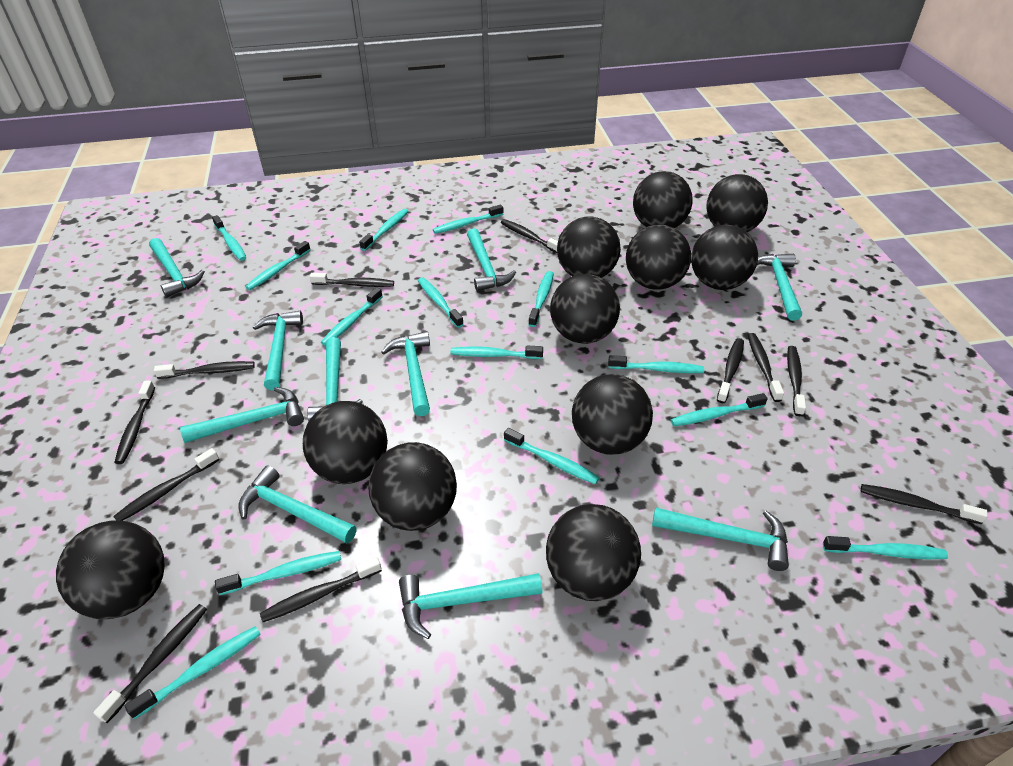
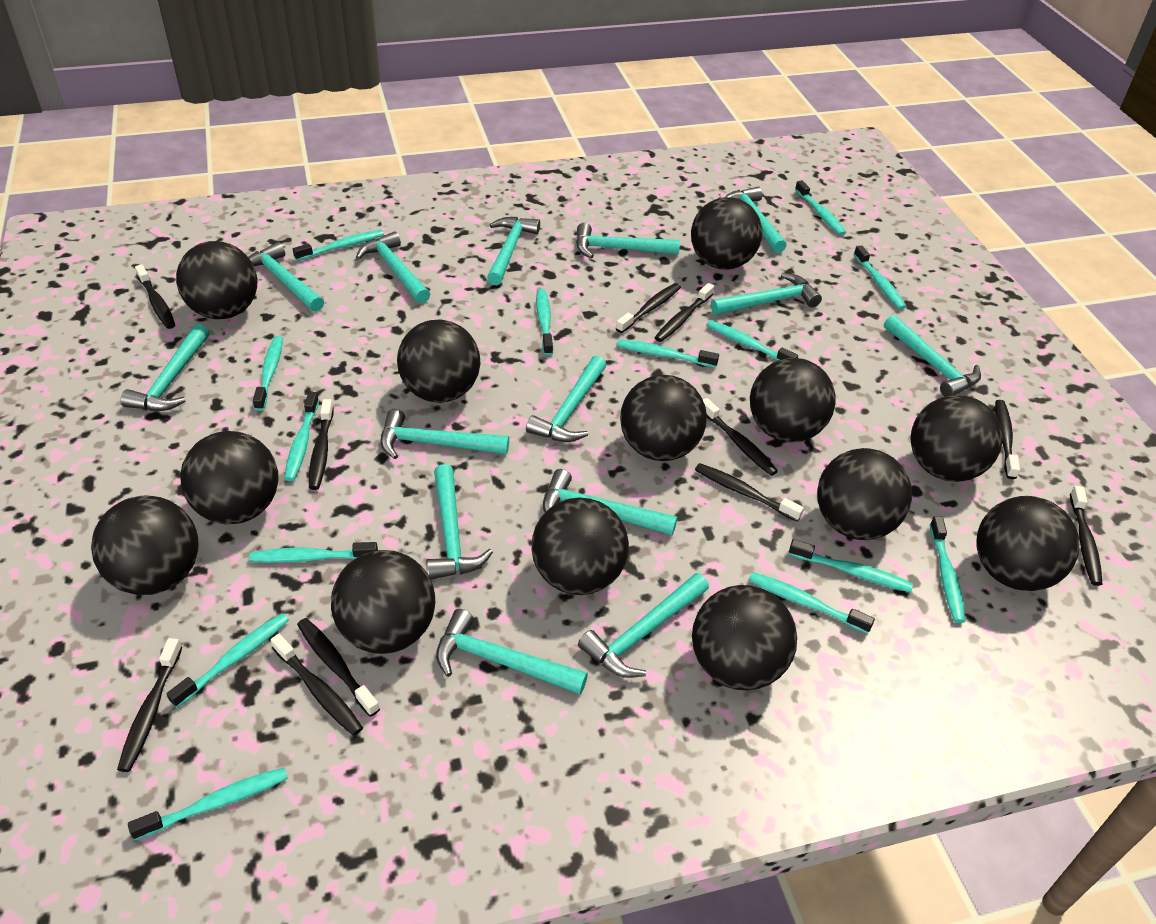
black ball: [56,521,165,619] [303,401,388,484] [368,442,457,531] [546,504,641,601] [550,274,620,344] [557,216,621,278] [572,374,653,455] [626,225,691,290] [633,171,693,228] [691,225,758,290] [706,174,768,232] = 11 -> [91,495,199,595] [176,241,257,319] [180,431,278,524] [331,550,435,654] [397,320,481,403] [532,498,629,595] [620,375,707,461] [691,197,762,270] [692,585,797,691] [750,358,836,442] [817,448,912,540] [910,395,1003,482] [977,496,1079,591] = 13
turquoise hammer: [149,238,205,298] [180,387,304,443] [238,465,357,543] [253,311,303,390] [307,337,363,421] [381,331,430,416] [399,573,543,639] [467,228,516,292] [652,507,789,571] [757,254,802,320] = 10 -> [120,324,209,411] [248,242,324,312] [356,231,430,303] [380,409,509,459] [426,464,493,579] [436,609,588,695] [487,217,540,285] [526,356,606,442] [543,469,677,536] [576,223,680,259] [578,573,709,678] [711,273,822,315] [725,186,787,253] [884,315,981,397] = 14

